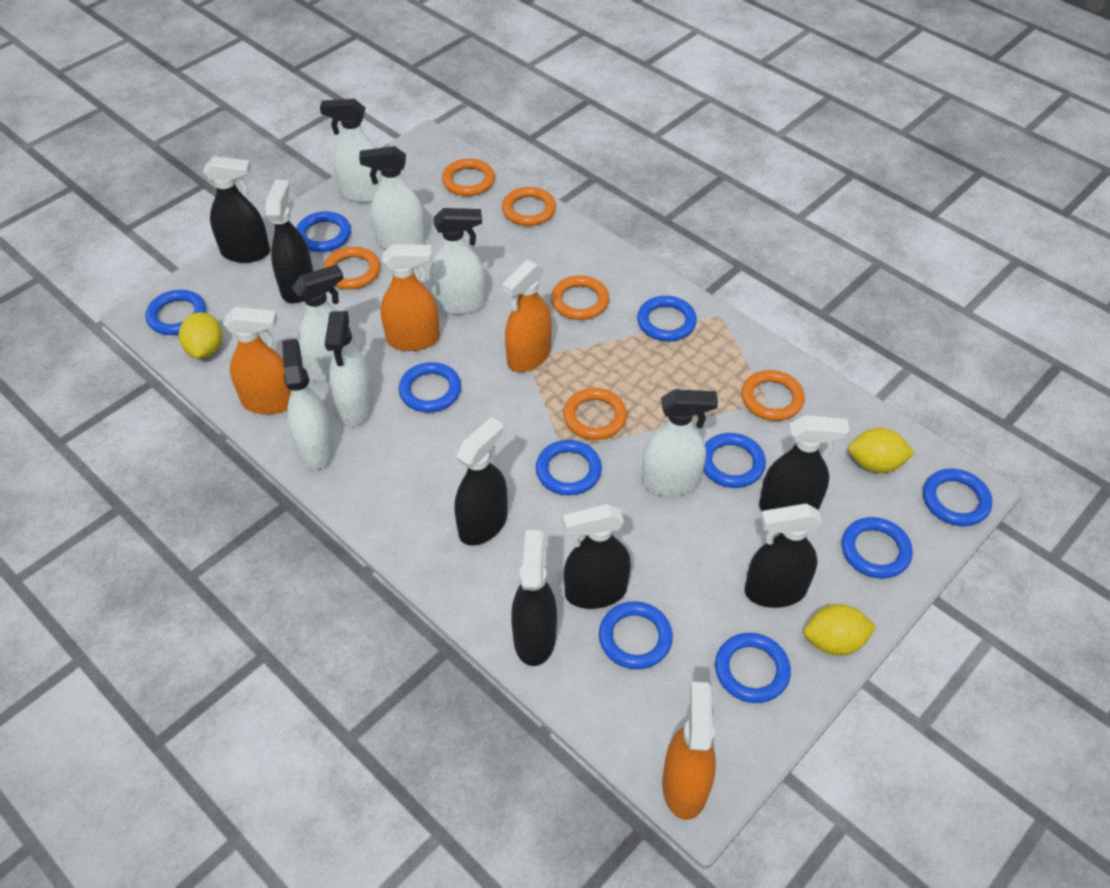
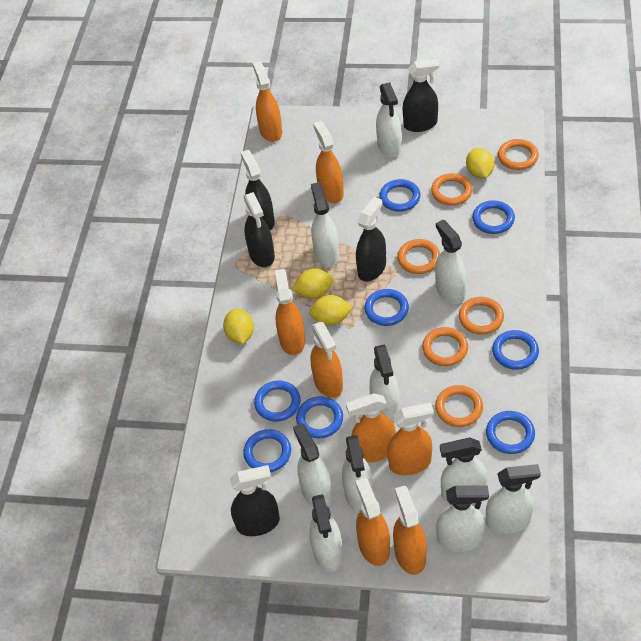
black spray bottle: [203,156,270,263] [266,179,313,303] [454,417,508,546] [511,530,557,666] [563,504,631,609] [745,504,823,608] [759,415,849,511] = 7 -> [230,465,280,536] [240,150,275,230] [244,192,275,267] [356,197,386,281] [403,59,440,132] = 5
blue ring: [145,290,206,335] [296,211,351,252] [399,362,461,413] [536,440,602,496] [599,601,673,670] [637,296,697,341] [703,433,766,488] [715,633,791,703] [842,517,913,579] [923,469,992,526] = 10 -> [243,429,291,472] [254,381,301,422] [296,396,343,438] [364,289,409,326] [379,179,421,212] [472,200,515,234] [486,411,535,454] [492,330,539,370] = 8
orange spray bottle: [223,307,291,415] [380,244,440,351] [502,260,552,372] [662,681,716,820] = 4 -> [253,61,282,142] [275,269,305,355] [310,321,343,398] [313,121,344,203] [346,393,396,462] [355,478,390,566] [387,403,434,475] [393,486,427,575] = 8
white spray bottle: [282,339,335,469] [292,264,356,381] [320,99,382,203] [325,311,374,426] [359,146,426,249] [430,208,486,315] [642,389,718,496] = 7 -> [293,423,332,507] [309,494,343,572] [311,182,339,267] [342,435,374,513] [369,345,399,421] [376,82,402,158] [435,219,467,304] [436,486,489,552] [440,437,487,503] [486,464,541,534] = 10
yellow lemon: [179,312,222,359] [804,604,877,656] [848,428,915,473] = 3 -> [223,309,254,344] [292,269,334,299] [309,295,353,325] [466,148,494,178] = 4

